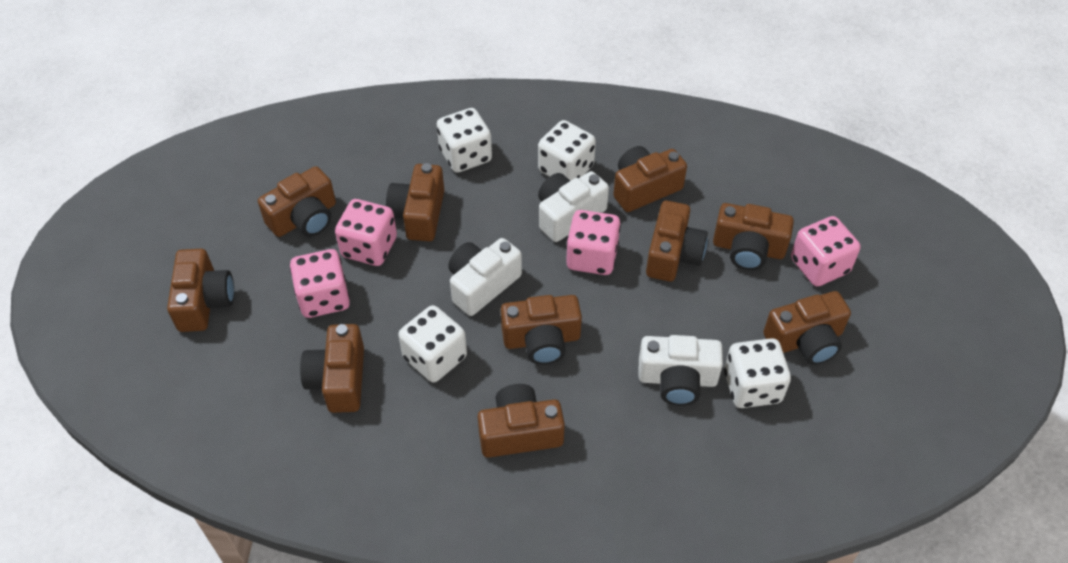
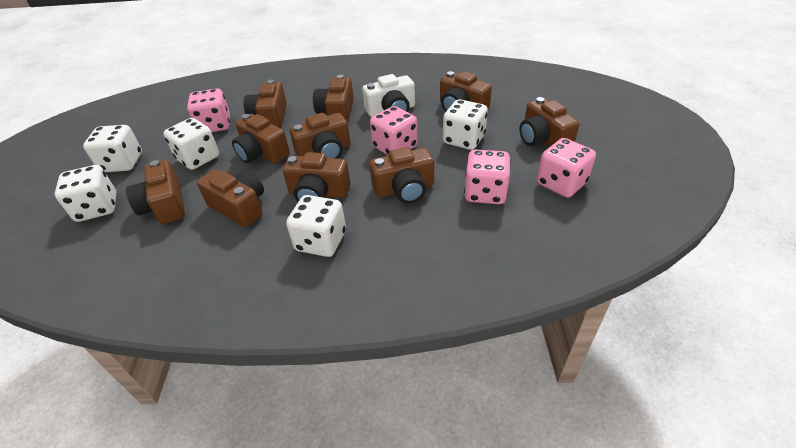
white camera: [448,238,522,316] [538,171,609,242] [638,335,723,406] = 3 -> [362,74,415,117] = 1
white dice: [398,305,467,382] [437,108,492,173] [538,120,596,181] [724,338,791,408] = 4 -> [55,165,117,222] [83,125,142,172] [164,118,219,170] [286,195,346,257] [443,99,488,150] = 5

